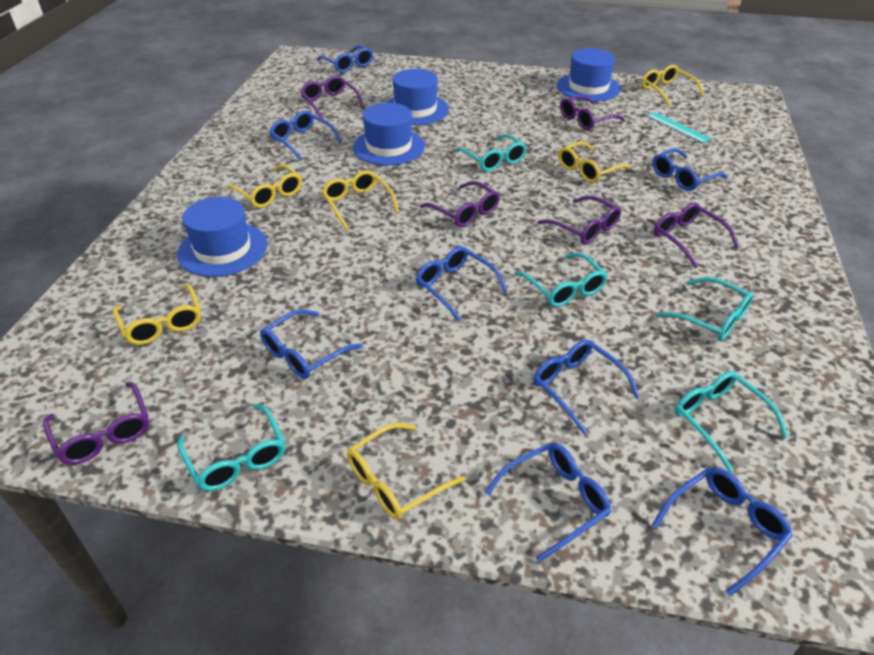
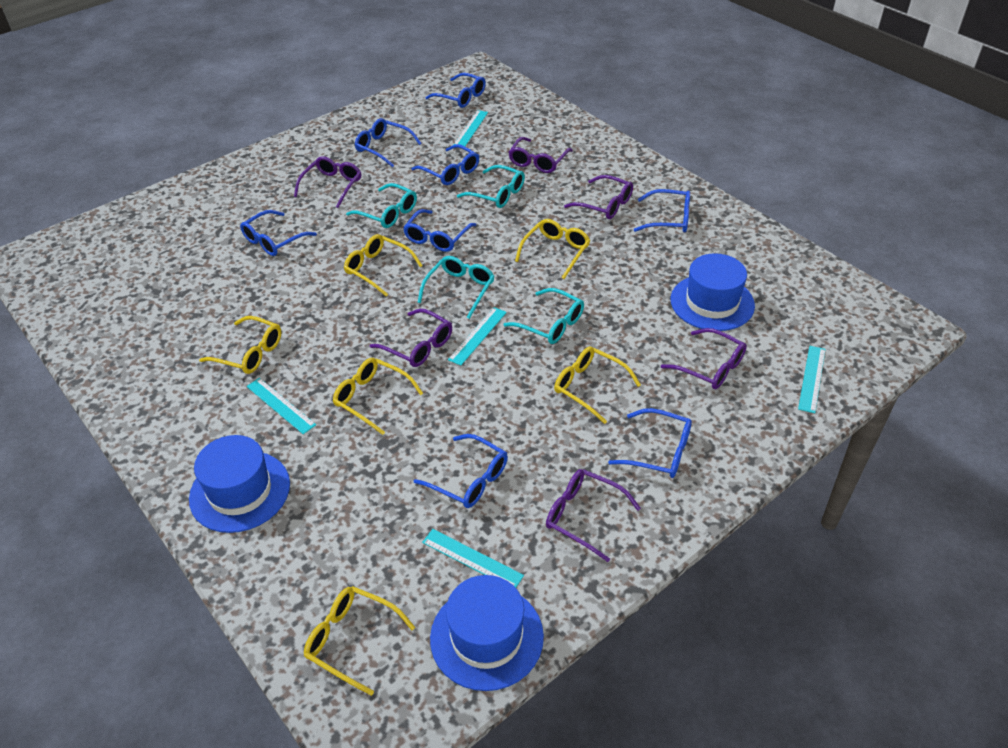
blue hat: [177,197,267,277] [353,103,425,165] [386,69,449,125] [557,48,621,102] = 4 -> [189,435,290,533] [430,575,544,691] [671,253,755,331] = 3
turquoise glasses: [177,404,285,491] [455,134,527,172] [515,253,608,307] [657,277,754,341] [674,371,789,472] = 5 -> [346,183,417,228] [417,256,495,319] [457,165,525,208] [503,288,584,344] = 4
turquoise ruler: [647,112,711,143] = 1 -> [246,378,316,434] [422,529,524,588] [448,307,507,366] [454,110,488,146] [798,346,826,413] = 5

